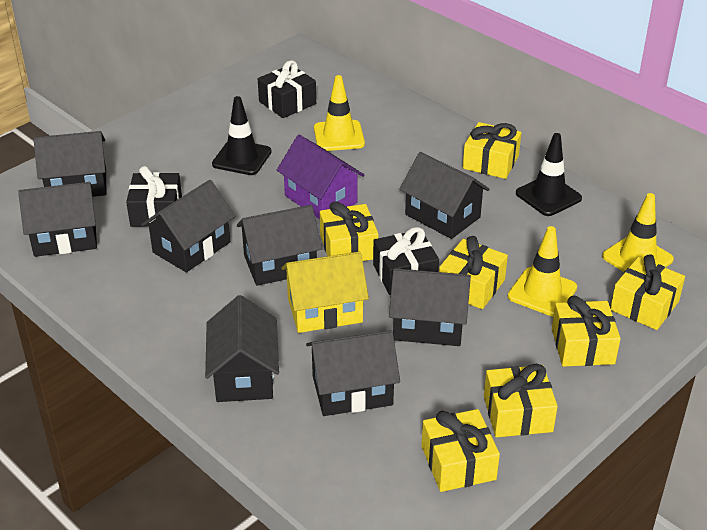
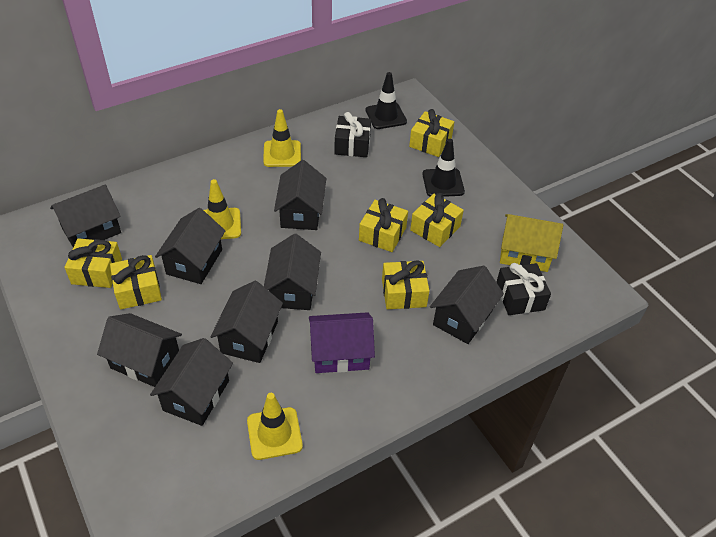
black gift: [126,166,182,227] [258,60,316,118] [373,227,439,295] = 3 -> [334,112,371,157] [497,263,551,315] = 2
yellow gift: [320,201,378,261] [421,409,500,492] [439,236,508,309] [463,122,521,179] [484,364,558,437] [552,296,621,367] [610,255,685,330] = 7 -> [65,238,122,288] [110,255,162,310] [359,198,408,252] [382,260,430,309] [409,109,454,157] [410,193,464,247] = 6

